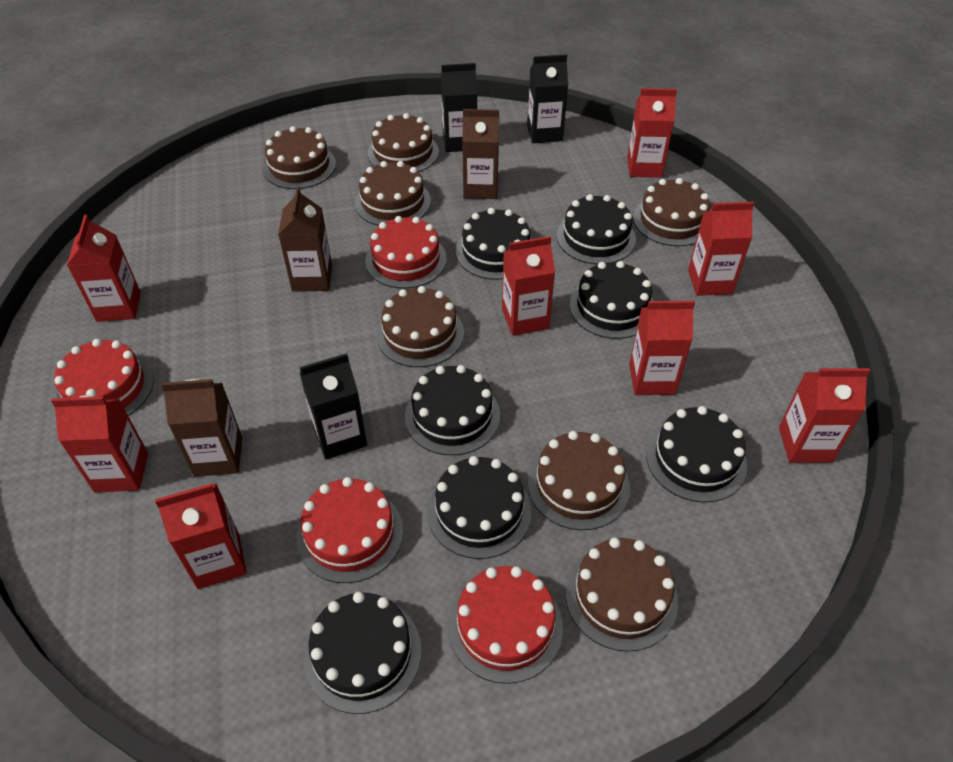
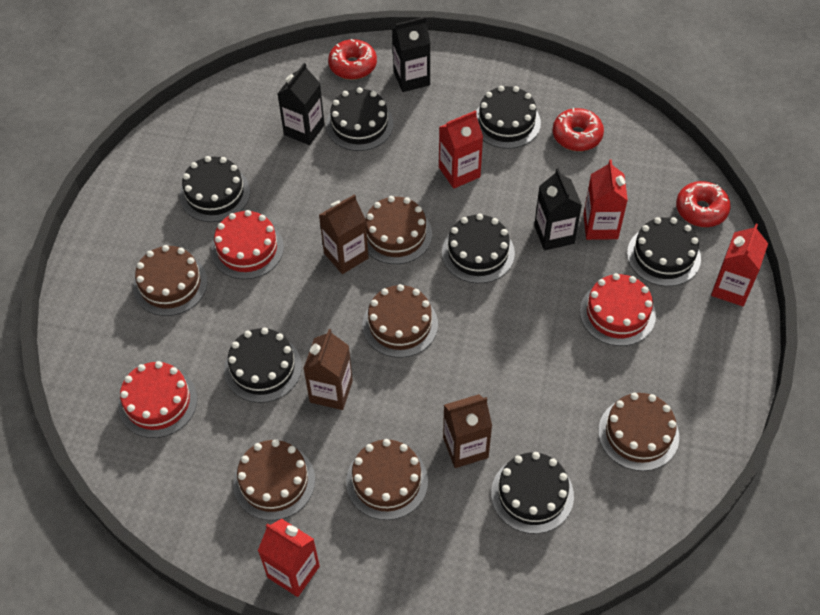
brown cake: [263,126,336,189] [355,161,431,226] [368,113,439,172] [376,286,464,367] [528,431,630,530] [565,538,678,652] [633,178,710,246] = 7 -> [133,245,208,316] [233,439,315,520] [346,439,428,520] [362,284,438,358] [366,196,432,264] [598,393,679,471] = 6
red cake: [54,339,154,416] [296,477,403,583] [365,216,447,289] [448,566,563,684] = 4 -> [118,361,197,438] [211,210,284,279] [580,273,656,346] = 3
red carton: [51,395,148,492] [67,215,141,322] [155,483,247,589] [502,236,555,336] [627,88,677,178] [629,301,695,395] [688,202,754,296] [779,368,870,463] = 8 -> [258,519,320,597] [439,110,483,188] [583,160,628,240] [711,224,768,306] = 4
red donut: none = 0 -> [328,39,377,80] [553,108,604,151] [676,181,731,227] = 3

